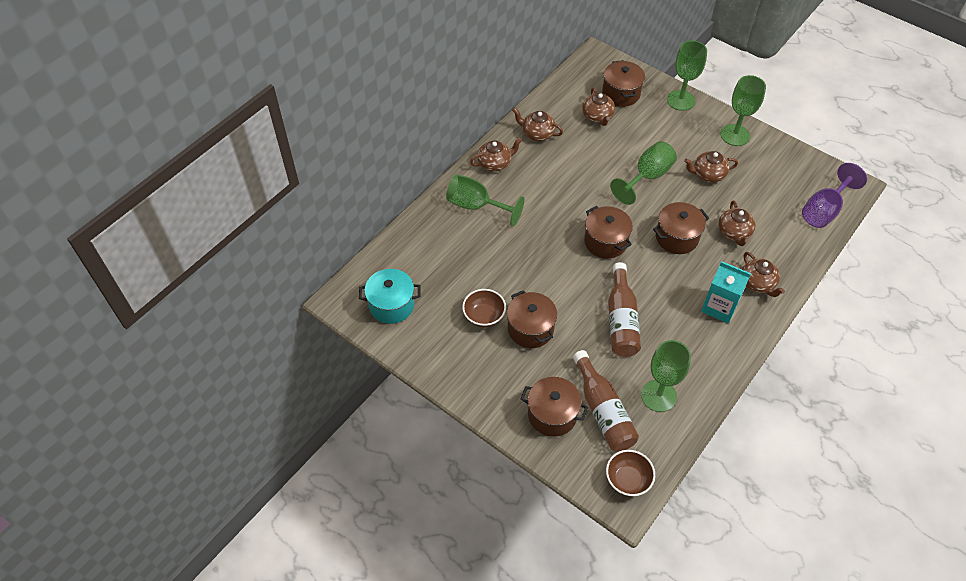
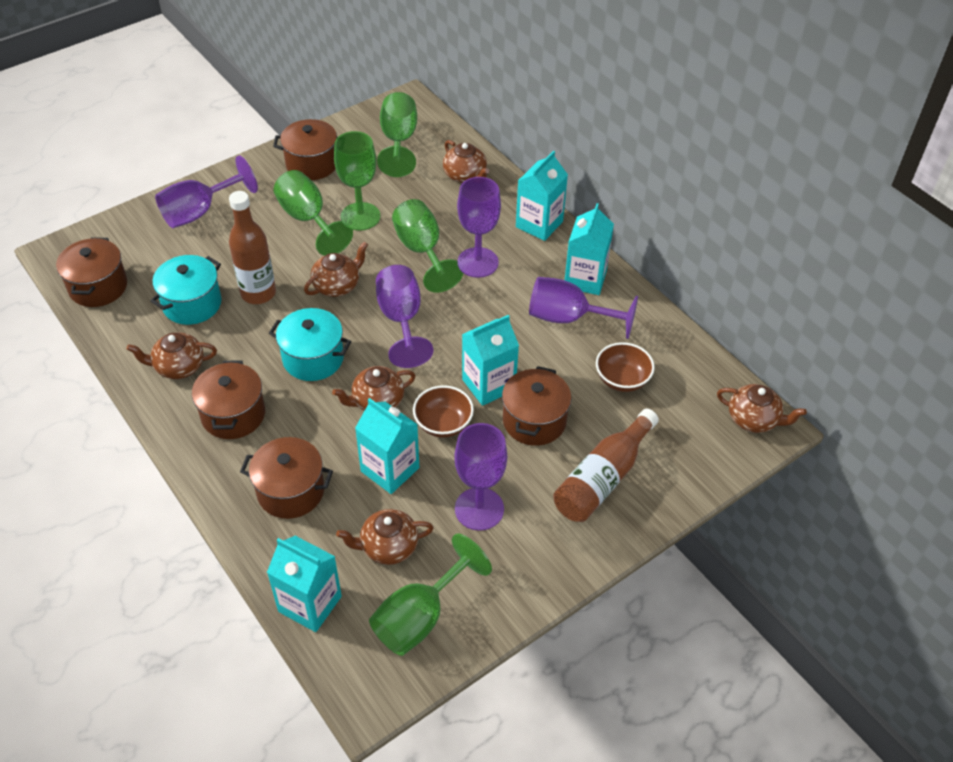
purple goblet: [802,163,867,228] = 1 -> [155,155,258,228] [376,265,433,368] [454,423,507,531] [457,177,501,278] [529,277,638,339] = 5
turquoise carton: [701,261,751,323] = 1 -> [267,536,342,632] [355,398,420,494] [462,315,519,406] [516,151,568,241] [565,203,614,295] = 5
turquoise pot: [359,269,420,324] = 1 -> [150,255,221,325] [269,308,351,381] = 2

